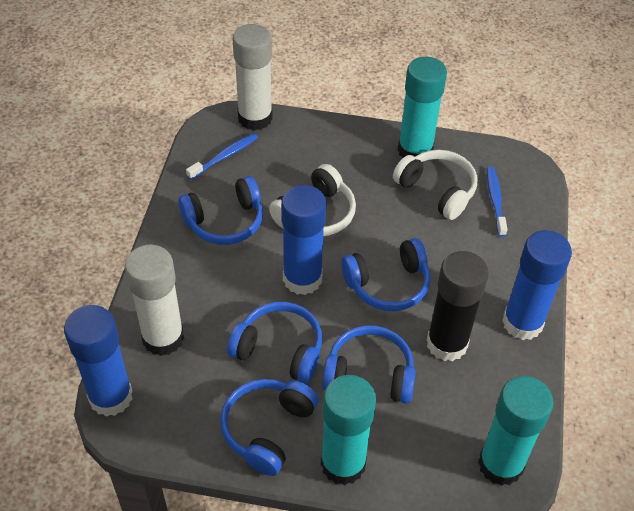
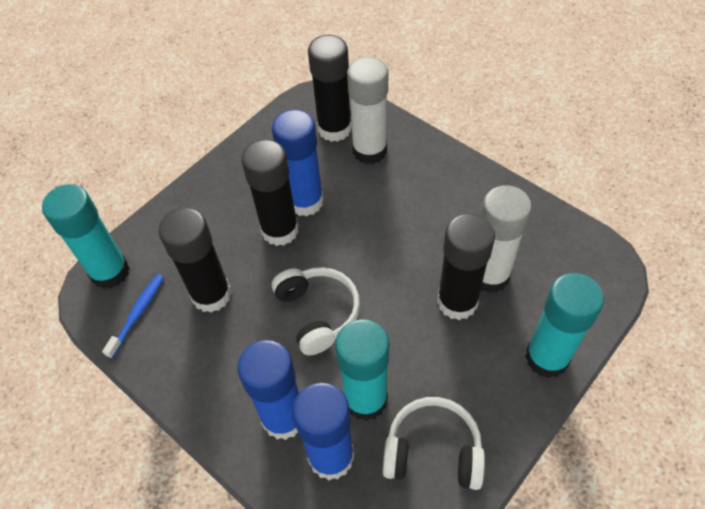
black glue stick: [427,251,489,361] = 1 -> [159,208,232,313] [241,139,299,246] [308,35,352,142] [437,214,495,320] = 4
blue headphones: [178,176,263,245] [220,379,319,476] [227,302,322,383] [322,325,415,404] [341,238,430,311] = 5 -> none = 0
blue toothbrush: [186,133,258,179] [487,167,508,237] = 2 -> [102,274,164,358] = 1

